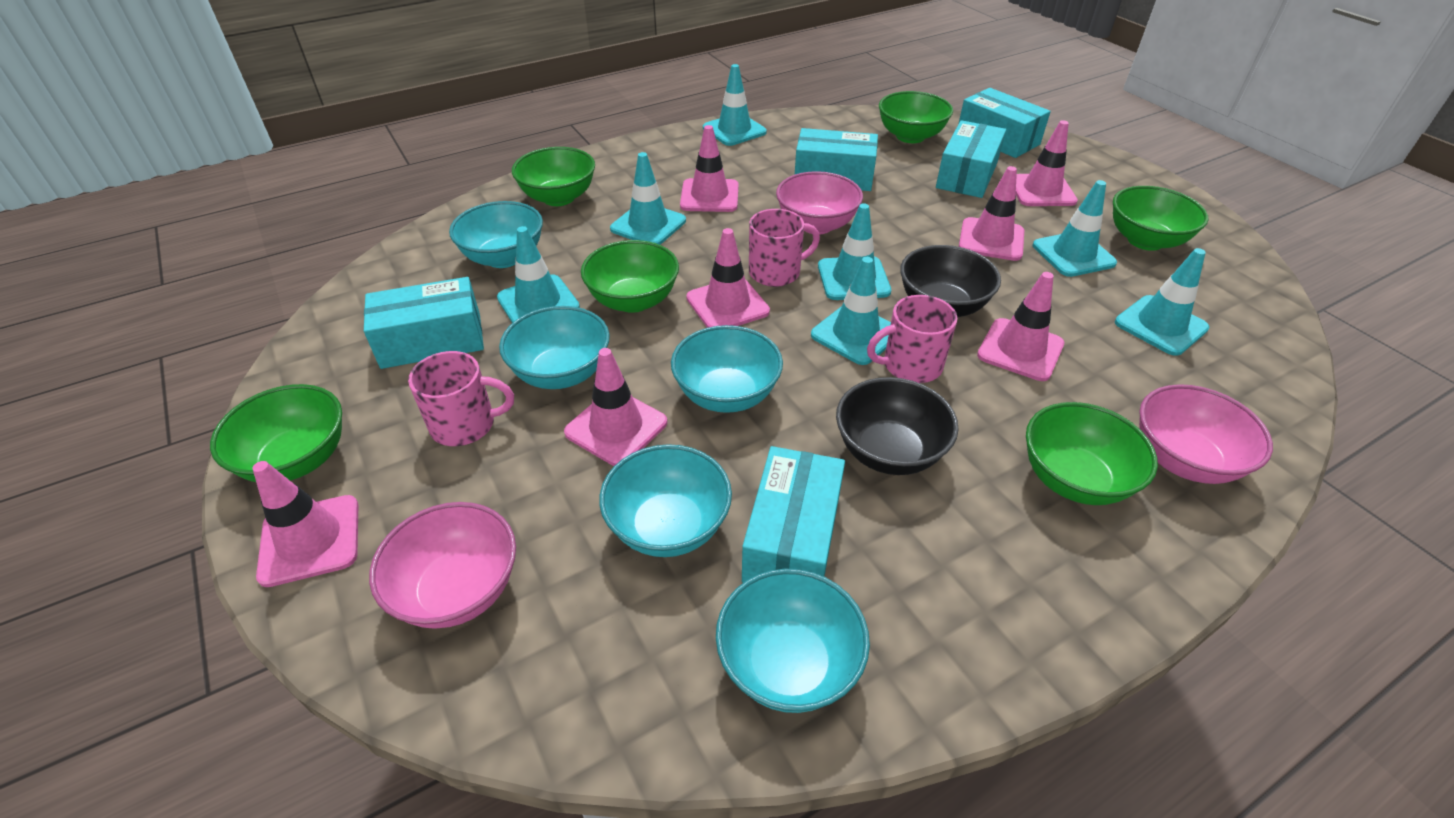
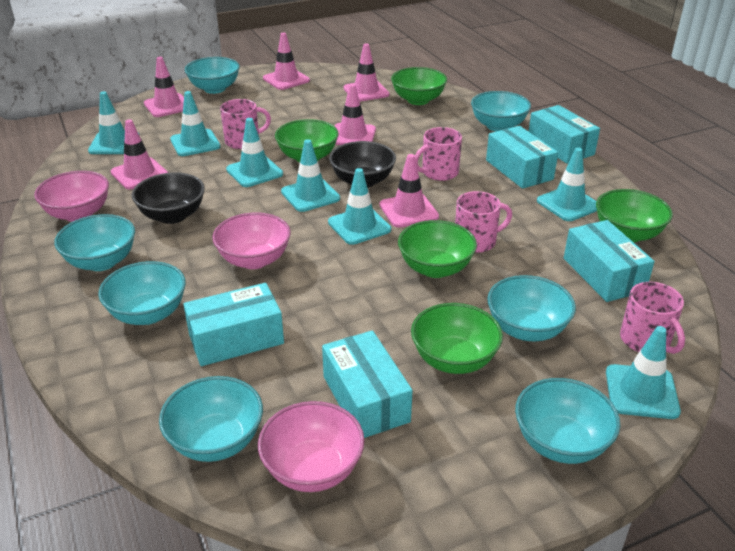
green bowl: [210,384,342,482] [512,147,595,206] [581,240,679,313] [879,91,953,143] [1026,402,1158,505] [1113,186,1209,251] = 6 -> [275,119,339,162] [391,67,447,105] [398,220,477,278] [411,303,503,374] [596,189,673,242] = 5
pink mug: [408,351,514,446] [749,209,820,287] [867,295,958,383] = 3 -> [220,99,271,149] [415,127,462,181] [455,191,512,253] [620,282,685,354] = 4
pink traffic cone: [253,461,358,587] [564,348,667,466] [680,125,739,212] [686,228,770,328] [959,166,1024,261] [977,272,1064,381] [1016,120,1078,206] = 7 -> [110,119,168,189] [144,57,184,117] [263,33,310,90] [335,84,376,145] [343,44,389,102] [379,154,439,228] = 6
turquoise bowl: [449,201,543,268] [499,306,610,389] [599,444,732,557] [671,325,783,413] [716,569,870,713] = 5 -> [54,214,135,271] [98,261,186,325] [159,376,263,462] [185,57,240,94] [471,91,531,131] [487,275,576,341] [515,378,620,464] = 7

